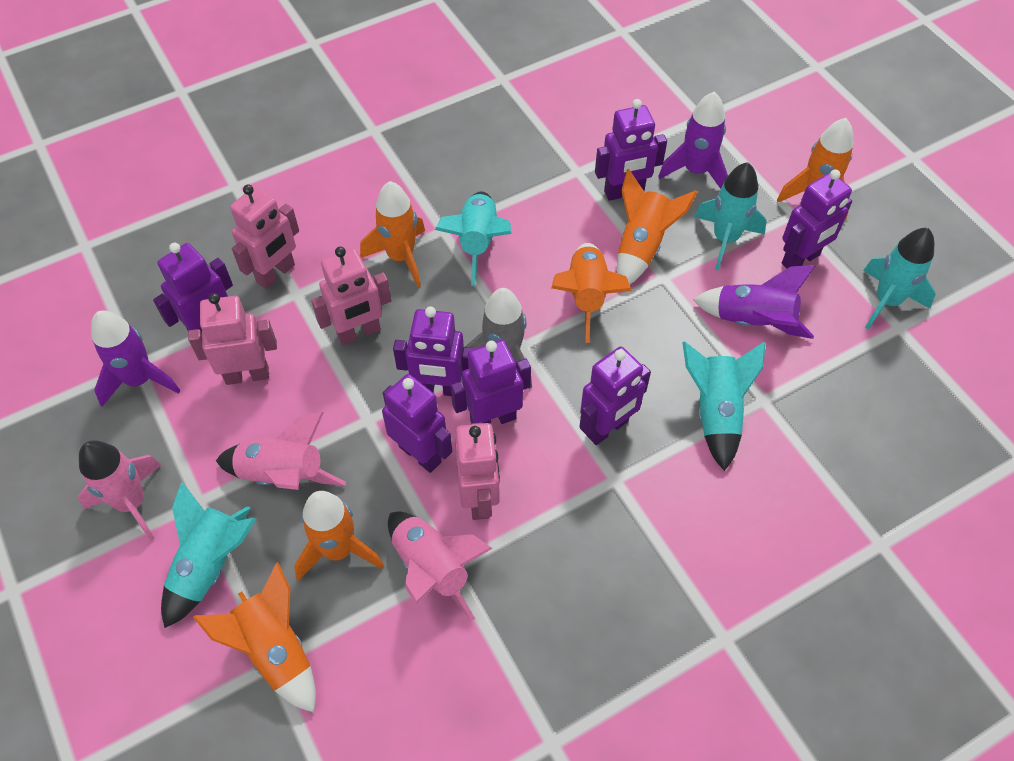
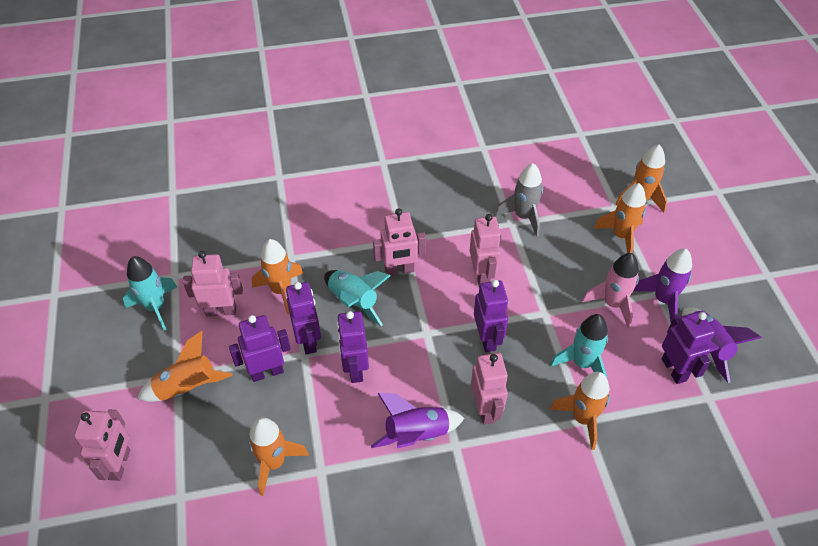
pink robot: [188,293,277,385] [230,184,299,289] [311,247,392,345] [455,423,500,520] = 4 -> [74,409,130,481] [183,251,243,317] [373,208,426,276] [470,214,501,287] [471,353,508,425] = 5
pink rocket: [78,440,161,540] [216,412,346,490] [388,512,493,621] = 3 -> [582,253,639,328] = 1
purple robot: [153,243,233,332] [382,374,453,473] [393,306,475,396] [450,340,531,424] [579,347,651,445] [595,99,667,201] [782,169,852,268] = 7 -> [229,315,291,382] [286,282,321,355] [337,311,369,383] [474,280,508,352] [662,311,715,384] = 5
turquoise rocket: [161,481,256,628] [435,191,512,286] [682,341,766,471] [695,162,767,270] [863,228,936,329] = 5 -> [123,256,177,330] [324,270,391,326] [550,314,608,378] = 3

